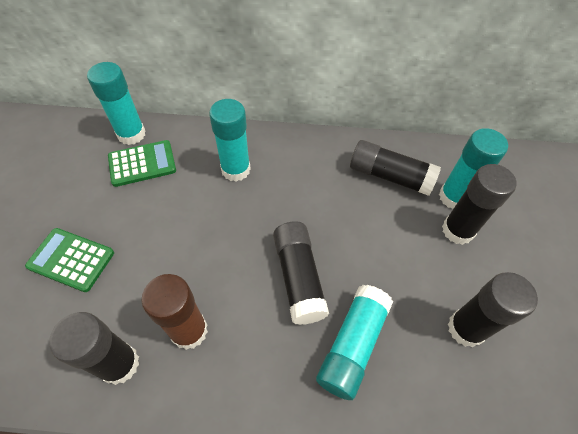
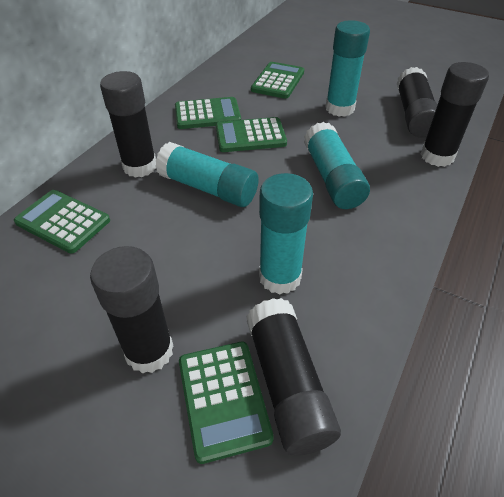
brown glue stick: [141,274,208,350] = 1 -> none = 0
green calculator: [25,228,114,292] [108,140,176,187] = 2 -> [14,190,110,254] [175,97,241,129] [179,342,274,464] [216,117,287,152] [251,62,304,99] = 5

